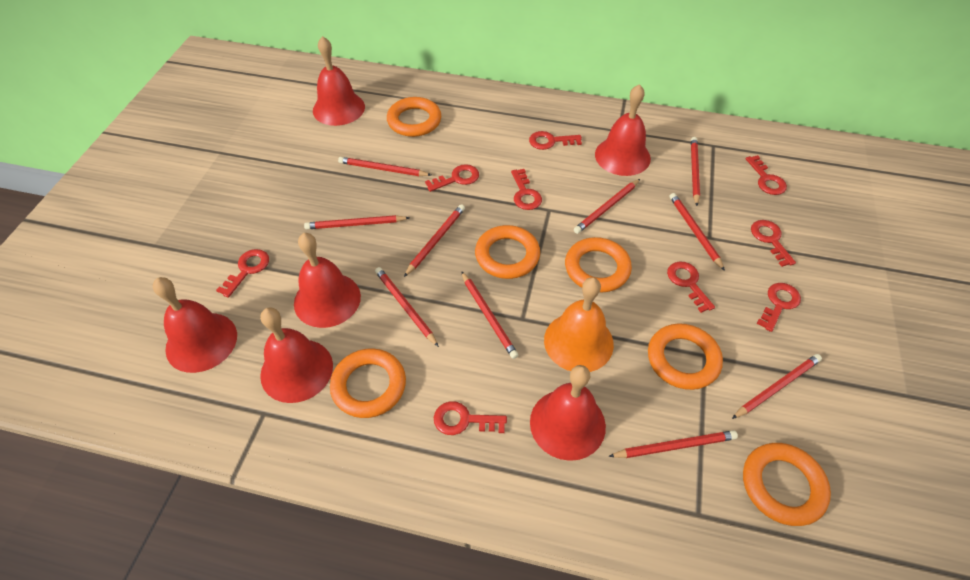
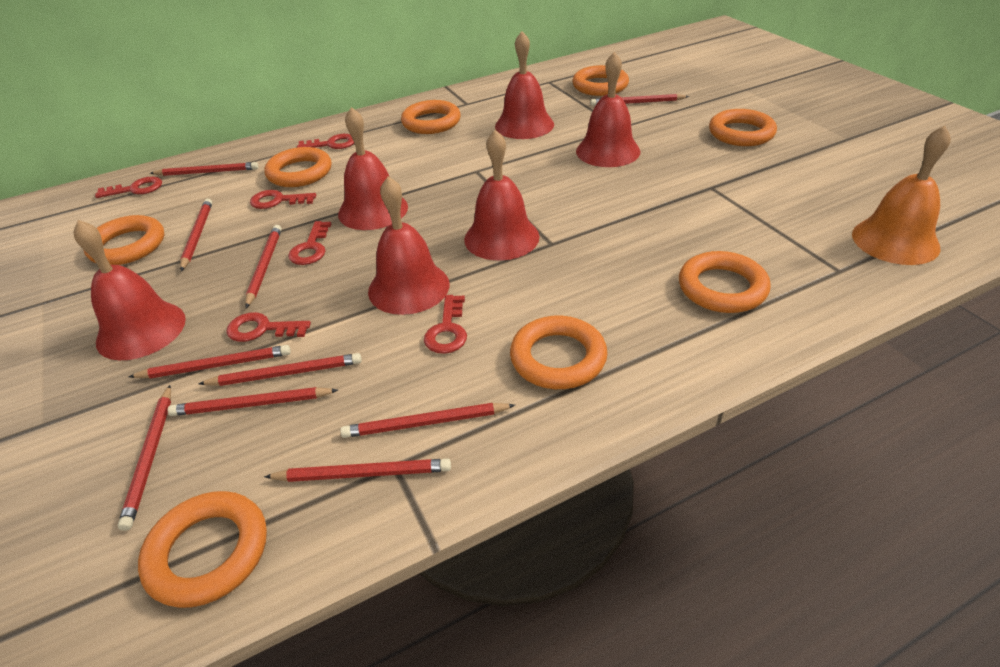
orange ring: [330,348,406,418] [387,97,441,137] [475,225,540,279] [565,237,632,292] [648,323,723,390] [743,443,831,526] = 6 -> [84,215,164,265] [138,491,267,608] [265,147,331,187] [401,100,461,134] [510,316,607,389] [572,65,629,96] [679,251,771,313] [709,109,777,146] = 8
red key: [216,249,269,298] [425,164,479,192] [434,401,507,435] [511,169,542,210] [529,131,582,150] [667,262,715,313] [746,155,787,195] [751,220,796,267] [757,283,801,332] = 9 -> [95,177,162,198] [226,312,311,342] [250,190,316,209] [288,221,331,265] [297,134,354,149] [424,295,467,354] = 6

